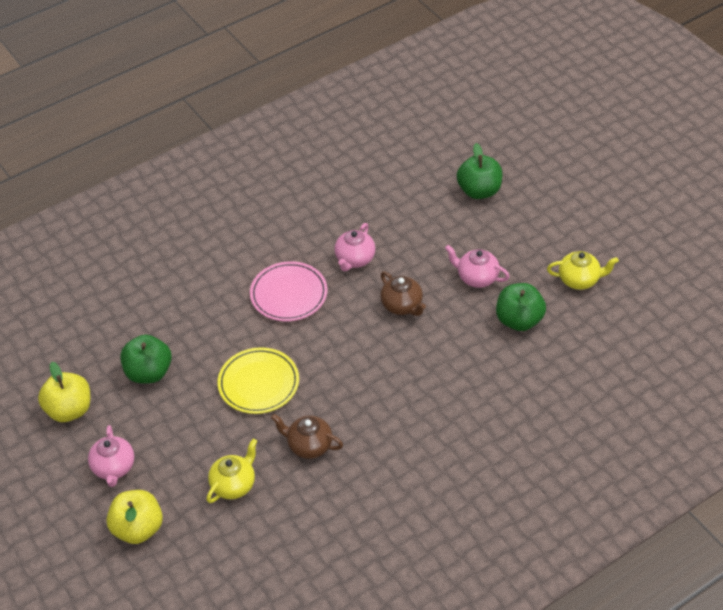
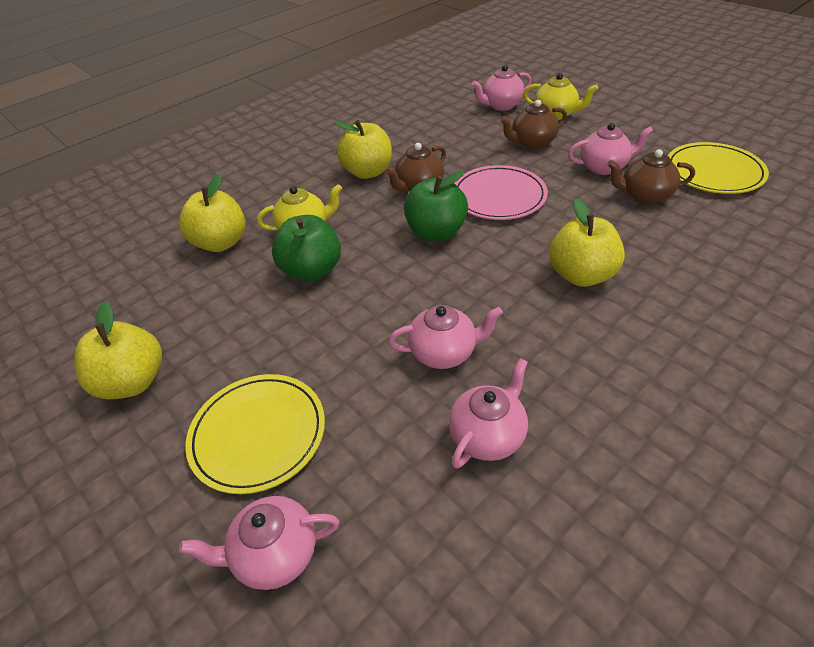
brown teapot: [271,414,343,459] [380,271,426,316] = 2 -> [385,143,446,192] [500,100,567,149] [607,149,695,204] = 3
green apple: [120,335,172,383] [457,143,503,199] [496,283,546,331] = 3 -> [272,215,341,281] [404,171,468,241] = 2
pink teapot: [88,425,134,487] [334,223,375,271] [445,245,510,288] = 3 -> [179,496,339,590] [388,305,503,369] [449,358,528,468] [472,65,531,111] [568,123,653,175] = 5
yellow apple: [38,362,90,422] [107,490,163,544] = 2 -> [74,301,162,399] [179,174,245,252] [335,120,392,179] [549,199,625,287] = 4
yellow plate: [218,347,299,414] = 1 -> [185,374,325,494] [668,142,769,194] = 2

